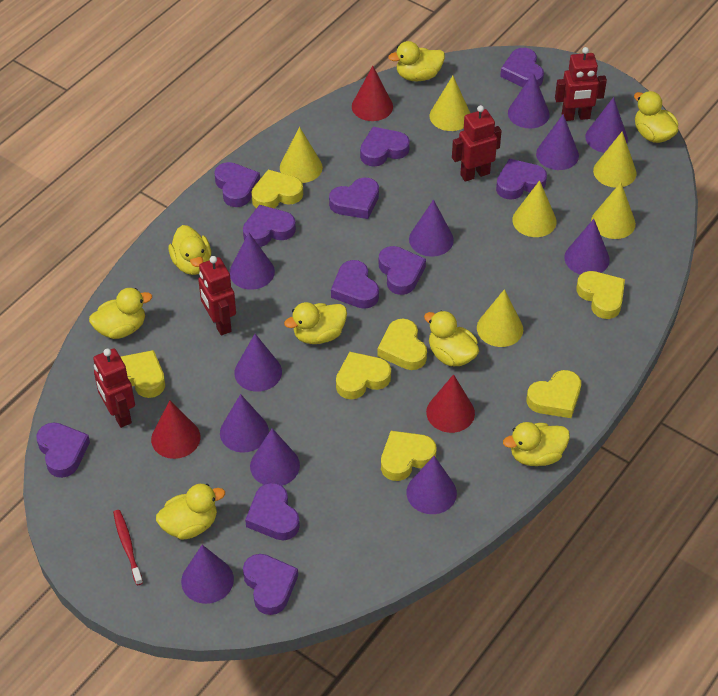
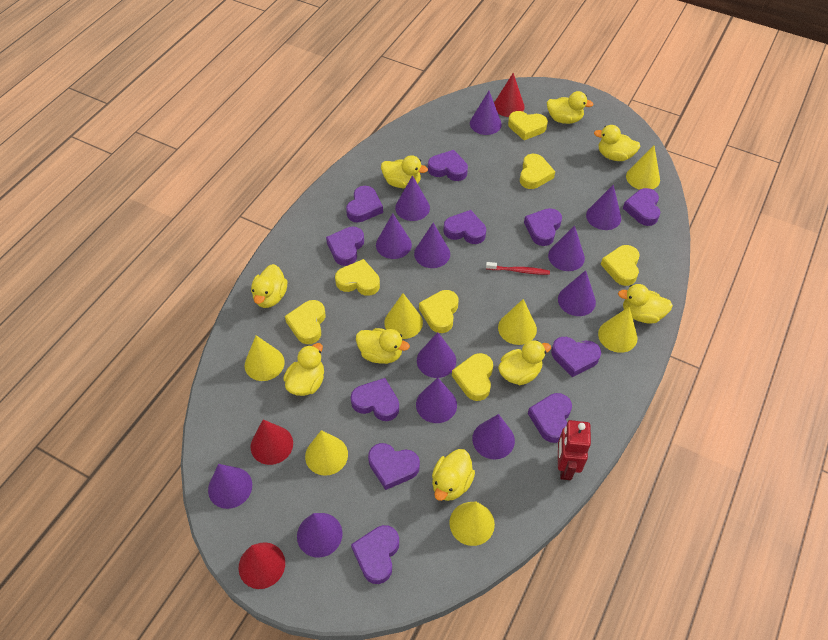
purple cone: [181,545,234,604] [220,394,269,452] [229,232,275,290] [234,334,282,392] [250,428,300,486] [407,456,457,514] [409,199,454,257] [508,73,550,129] [536,114,579,170] [564,219,610,275] [585,97,628,153] = 11 -> [208,464,252,509] [297,513,343,557] [376,213,412,259] [395,175,430,221] [414,223,450,268] [416,378,457,423] [417,332,456,378] [470,91,502,135] [472,414,515,459] [548,225,585,271] [558,270,596,316] [586,185,621,230] = 12
red robot: [93,349,135,428] [198,256,236,336] [452,105,502,182] [555,47,607,121] = 4 -> [558,420,591,480] = 1
yellow cone: [280,127,323,183] [430,76,470,131] [477,289,523,347] [512,180,557,237] [591,182,636,239] [593,131,637,188] = 6 -> [245,335,285,381] [305,430,348,476] [384,293,423,339] [449,501,495,546] [498,299,537,345] [598,307,637,353] [626,146,660,190] = 7
yellow duck: [89,288,152,339] [156,484,225,540] [169,225,211,275] [284,302,347,344] [388,41,445,81] [424,310,479,366] [503,422,570,466] [634,91,679,143] = 8 -> [251,264,287,308] [283,343,324,396] [356,328,410,364] [381,155,428,188] [432,449,475,501] [498,340,551,385] [547,91,594,124] [594,125,640,161] [618,284,673,324] = 9

